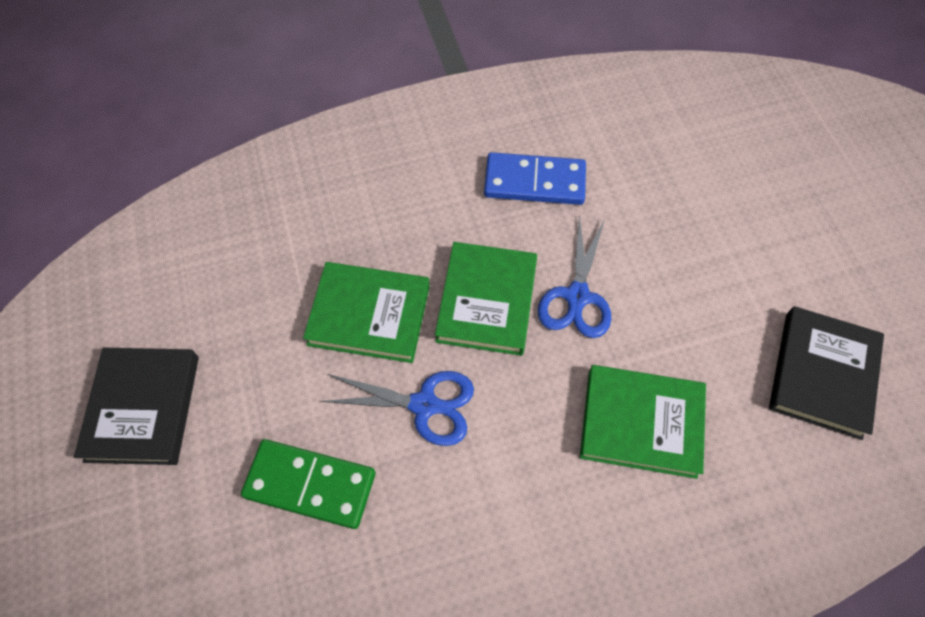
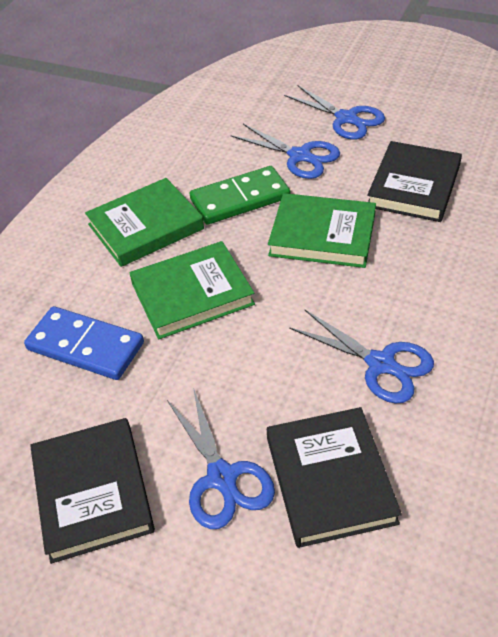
black book: [74,348,199,465] [769,306,884,440] = 2 -> [30,418,155,564] [267,407,402,548] [367,141,462,222] = 3
blue scissors: [320,371,474,446] [538,214,611,338] = 2 -> [167,388,275,529] [231,124,340,179] [284,85,385,140] [289,310,434,404] = 4

